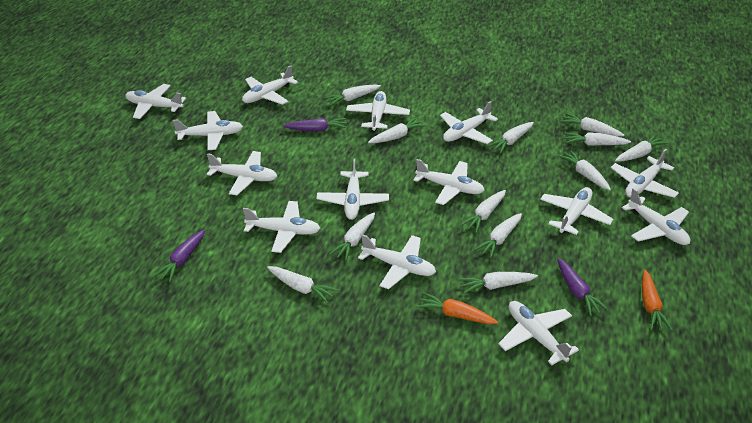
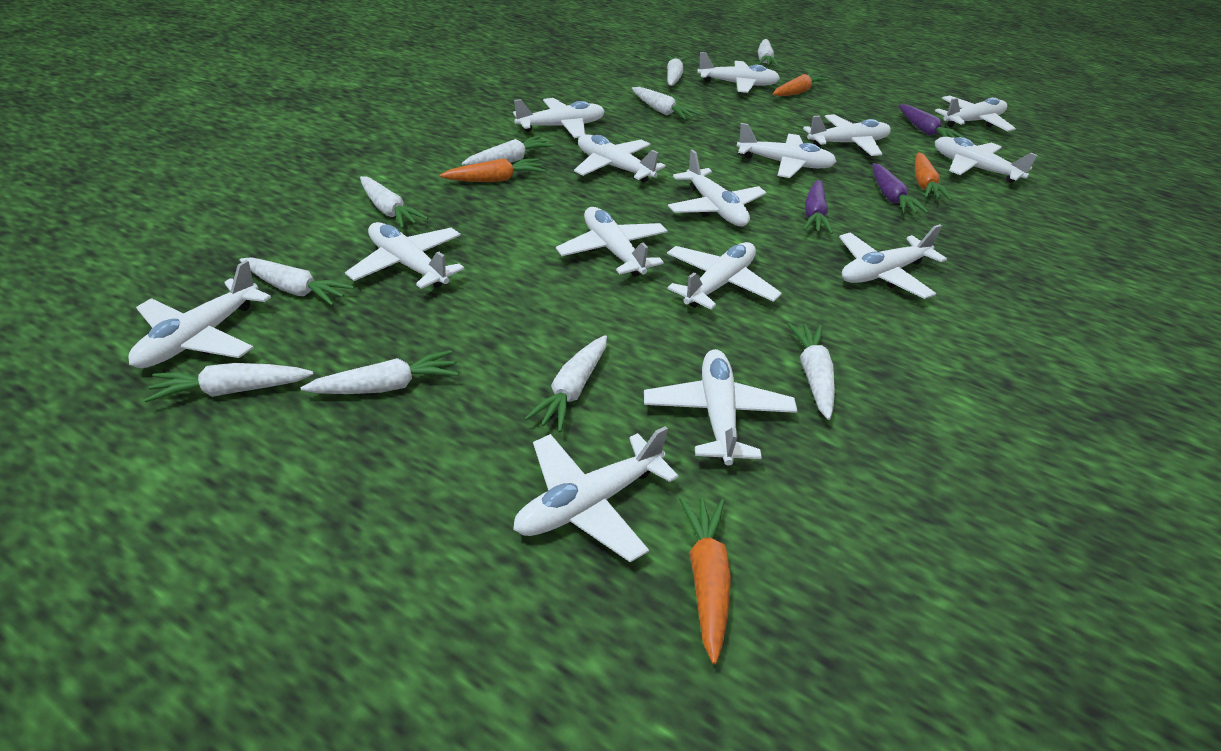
orange carrot: [416,292,498,324] [642,270,673,331] = 2 -> [440,158,545,182] [679,497,731,664] [773,73,829,96] [915,152,952,200] = 4
white carrot: [267,266,339,304] [324,84,381,106] [329,212,375,261] [368,117,426,143] [458,272,538,294] [460,190,506,233] [474,213,522,258] [487,122,534,154] [558,150,611,190] [560,113,624,137] [564,132,631,146] [615,134,668,162] = 12 -> [144,363,314,402] [239,257,354,306] [301,350,458,394] [360,176,428,228] [461,135,554,166] [524,335,607,432] [632,87,700,120] [666,55,686,86] [758,39,779,67] [787,323,835,420] = 10
white plane: [125,84,186,119] [173,111,243,150] [207,151,277,195] [242,65,298,105] [243,201,321,253] [316,158,389,220] [346,91,410,131] [358,234,436,289] [413,159,484,205] [440,101,498,144] [498,301,579,365] [540,187,613,235] [611,149,679,198] [622,188,690,245] = 14 -> [128,260,271,368] [345,222,464,289] [513,98,605,138] [513,426,679,562] [556,207,668,277] [574,134,666,182] [644,349,797,465] [667,242,782,310] [668,149,766,226] [697,52,780,93] [737,123,837,178] [803,114,891,156] [839,224,947,299] [935,96,1016,131] [935,137,1038,183] = 15

